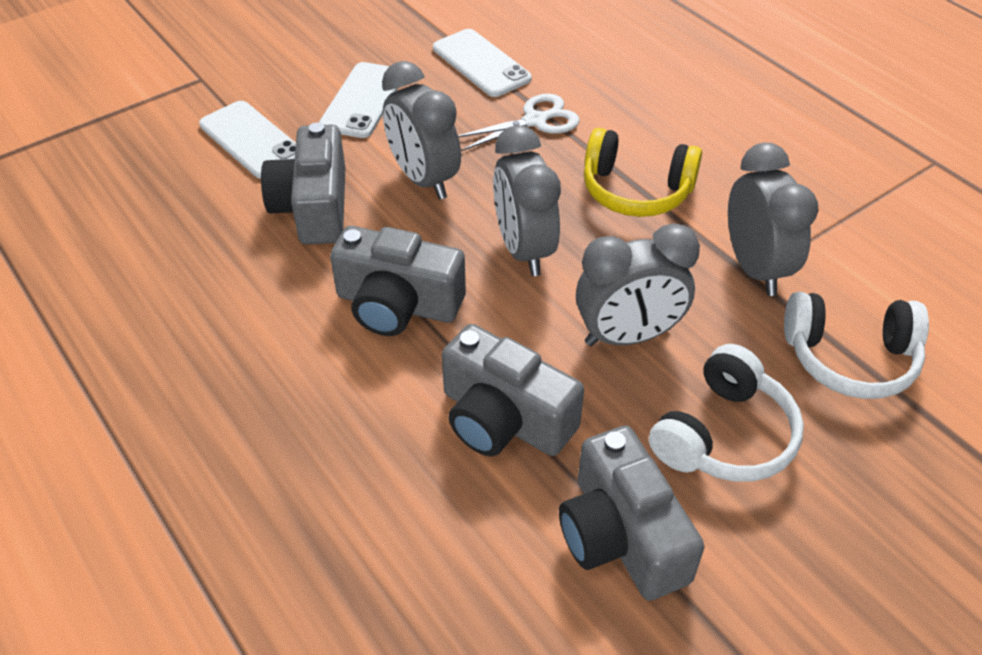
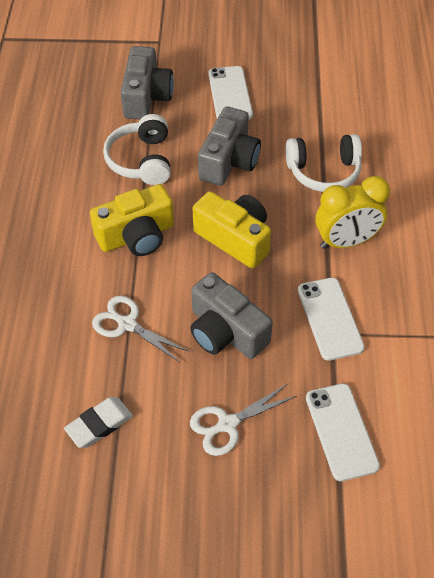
grey camera: [261,122,345,244] [330,226,466,336] [442,324,584,456] [559,426,704,601] = 4 -> [121,46,174,119] [190,272,273,359] [198,106,261,186] = 3
grey clock: [382,61,461,200] [493,125,561,276] [576,223,700,346] [728,143,818,296] = 4 -> none = 0
white eraser: none = 0 -> [64,397,133,448] = 1
white scissors: [458,94,580,151] = 1 -> [92,296,190,362] [190,384,297,456] = 2
yellow camera: none = 0 -> [90,184,174,256] [193,191,271,268] = 2
yellow clock: none = 0 -> [316,176,390,249] = 1
yellow headphones: [584,128,702,217] = 1 -> none = 0

